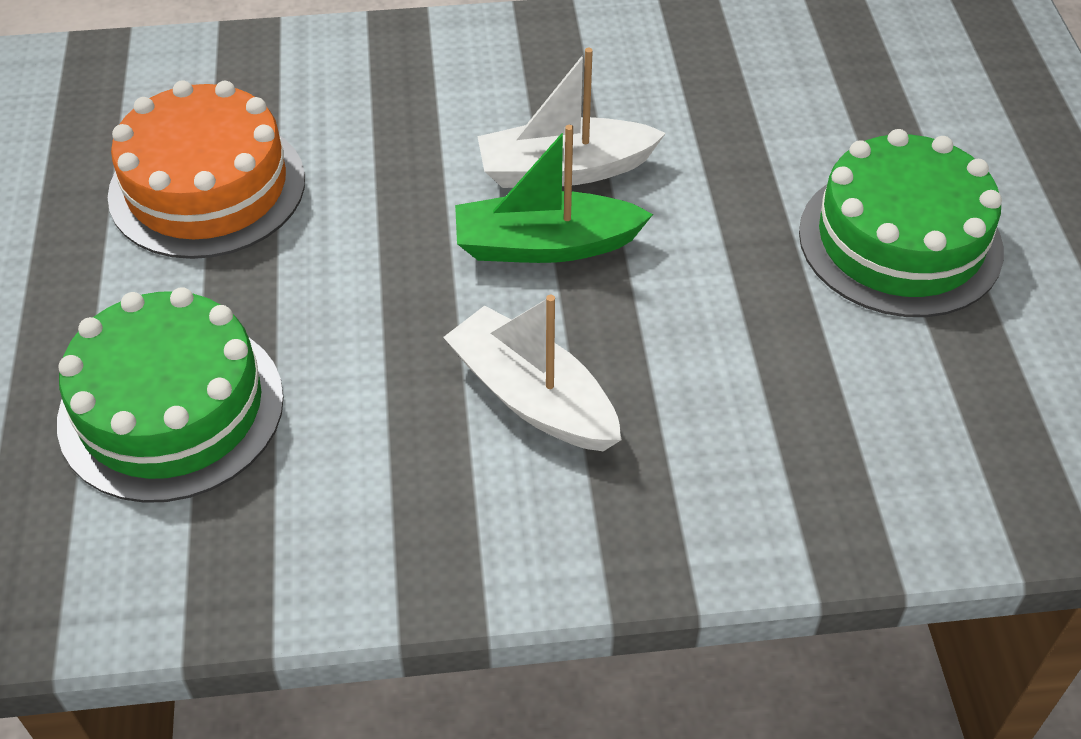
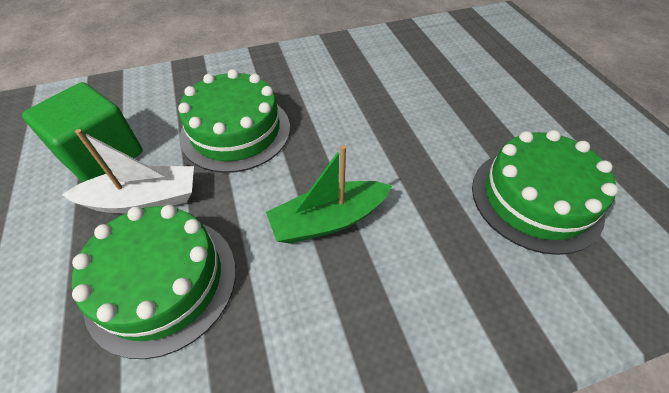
green cake: [57,287,284,503] [799,129,1004,317] = 2 -> [72,205,236,359] [178,69,290,173] [472,130,618,255] = 3
green cube: none = 0 -> [22,82,143,182] = 1
orange cake: [108,80,305,259] = 1 -> none = 0
white boat: [443,295,621,451] [477,48,666,188] = 2 -> [62,129,194,213] = 1

